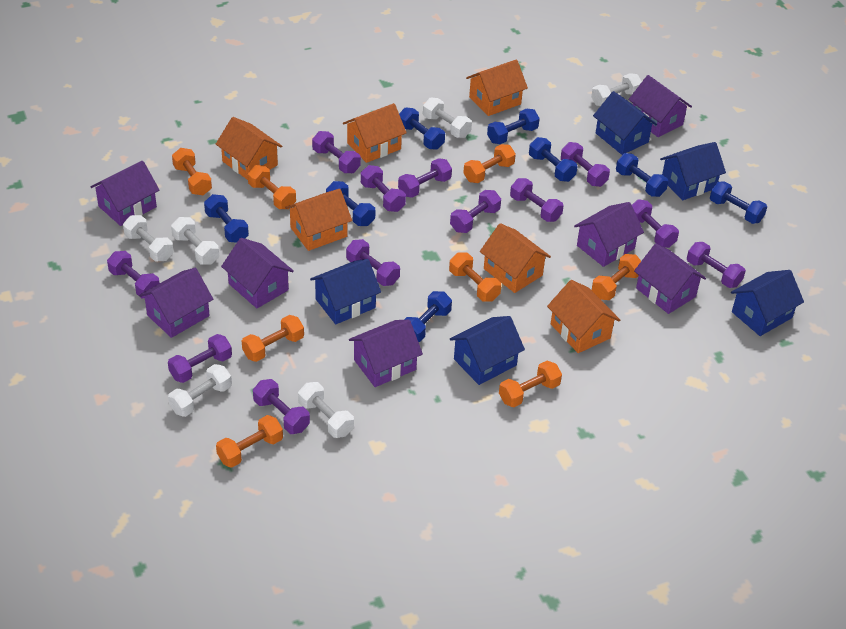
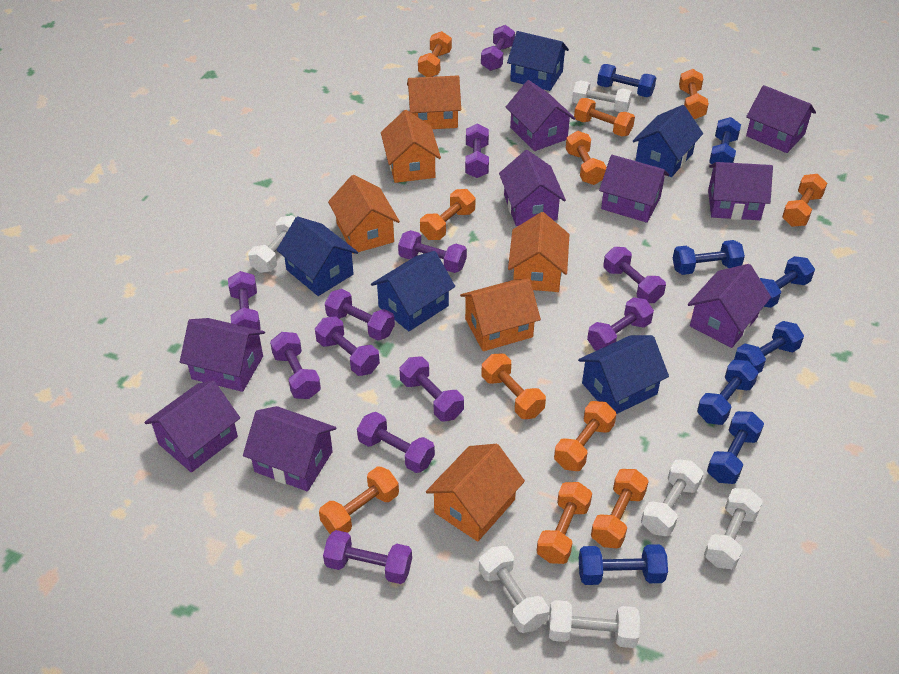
orange dumbbell: [172,148,212,195] [216,415,283,468] [242,315,304,362] [248,165,296,209] [449,252,501,302] [463,144,516,183] [499,361,562,407] [592,254,641,300] = 8 -> [319,466,399,534] [418,31,452,77] [420,189,476,240] [481,354,546,419] [536,482,592,564] [554,401,616,471] [566,131,606,185] [574,98,635,137] [591,469,649,548] [679,69,709,119] [782,174,827,227] = 11
purple house: [90,161,160,226] [139,268,213,338] [221,238,294,308] [349,320,423,387] [574,202,644,267] [628,75,692,137] [634,243,706,314] = 7 -> [144,380,240,472] [180,318,265,392] [243,406,336,491] [499,150,566,226] [506,80,576,151] [599,155,669,223] [688,264,771,348] [708,162,773,220] [746,85,816,153] = 9

